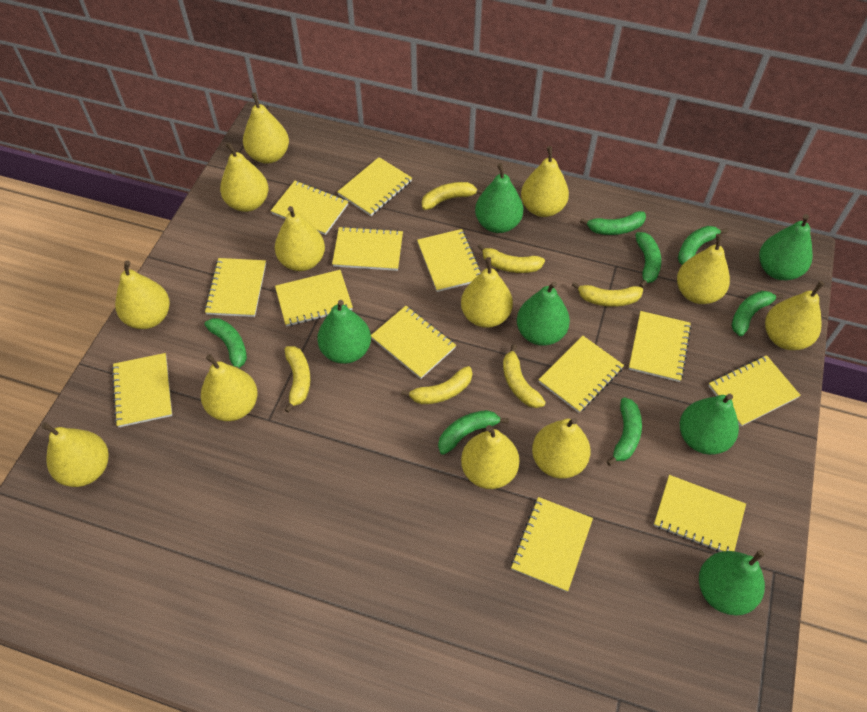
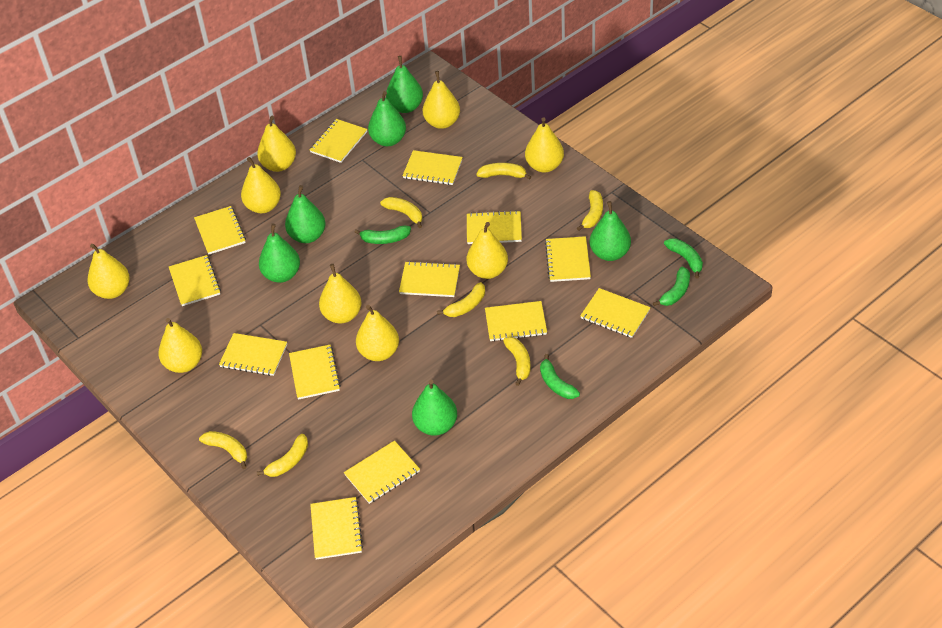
green banana: [204,318,247,369] [438,410,509,455] [580,211,646,235] [606,397,642,466] [635,232,661,288] [678,226,728,265] [731,291,784,336] = 7 -> [355,226,411,244] [540,354,580,399] [653,267,690,306] [664,238,703,278] = 4
yellow banana: [284,346,310,413] [401,366,472,404] [422,182,484,210] [477,244,545,273] [503,344,546,408] [572,282,643,307] = 6 -> [199,431,247,469] [257,434,308,477] [380,197,422,228] [437,282,485,317] [477,163,531,180] [503,337,530,386] [577,190,603,231] = 7
yellow pear: [41,422,109,487] [115,260,170,329] [201,354,258,421] [220,142,269,212] [243,92,289,164] [275,206,325,271] [461,257,513,328] [461,425,519,489] [521,146,569,217] [532,418,591,479] [677,234,730,304] [765,281,825,350] = 12 -> [88,244,130,299] [158,318,202,373] [241,157,281,213] [257,116,296,172] [319,264,361,323] [356,305,399,361] [423,71,460,129] [467,222,508,279] [525,117,564,173] = 9

